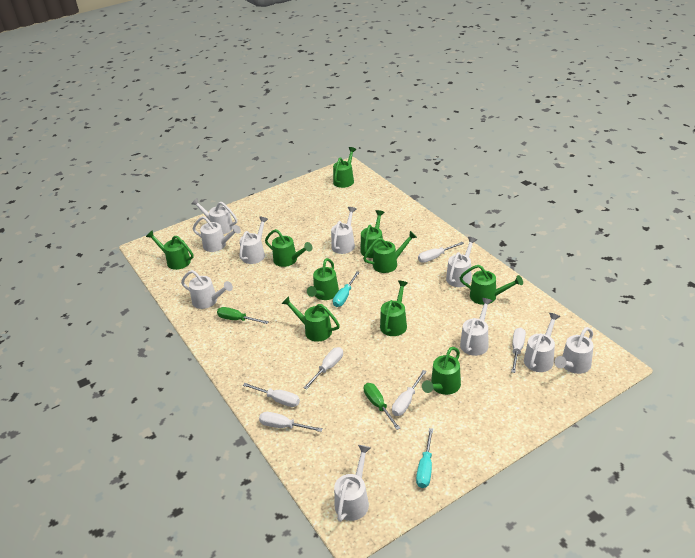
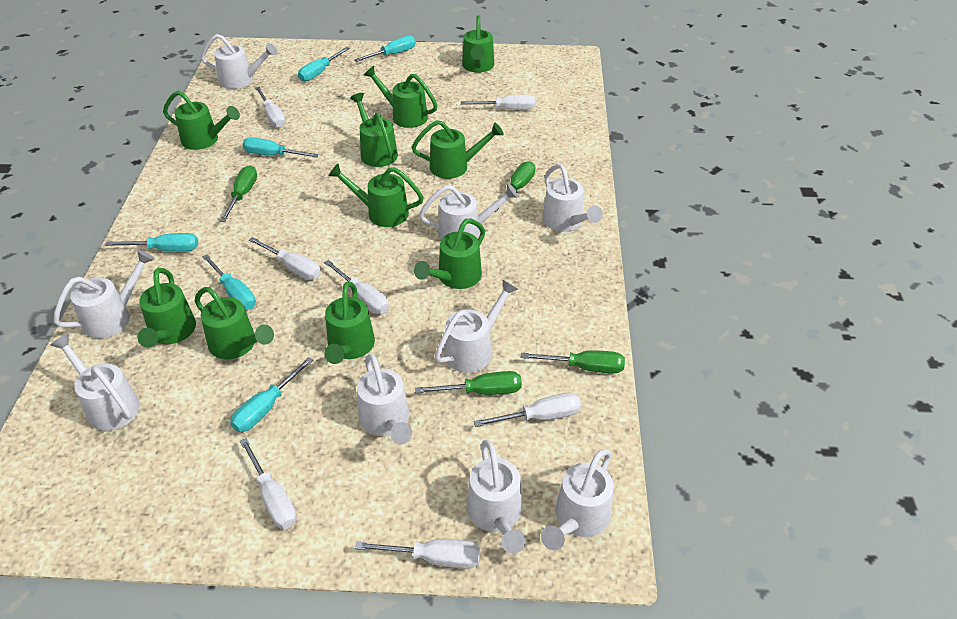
green screwdriver: [217,307,269,324] [364,383,400,430] = 2 -> [220,166,257,222] [415,371,522,395] [495,161,535,212] [521,350,625,373] = 4
turquoise screwdriver: [333,271,360,307] [416,428,433,488] = 2 -> [105,233,198,252] [202,254,256,310] [230,357,313,432] [242,137,319,158] [298,47,350,82] [354,36,416,62] = 6
white screwdriver: [243,383,300,407] [259,412,323,432] [303,347,343,389] [392,370,427,416] [418,242,464,263] [511,327,526,373] = 6 -> [240,438,297,529] [249,237,321,280] [255,87,286,128] [324,260,389,314] [355,539,480,569] [461,95,535,110] [474,393,581,427] = 7
white watering can: [181,270,233,309] [191,198,237,234] [193,216,241,252] [239,217,268,264] [331,207,356,254] [334,445,371,522] [446,237,477,287] [460,298,492,356] [524,313,560,372] [554,327,593,374] = 10 -> [50,334,140,431] [53,250,155,338] [201,34,277,89] [357,354,412,444] [419,184,519,240] [435,279,518,373] [467,440,526,554] [541,449,614,550] [542,164,603,232] = 9

